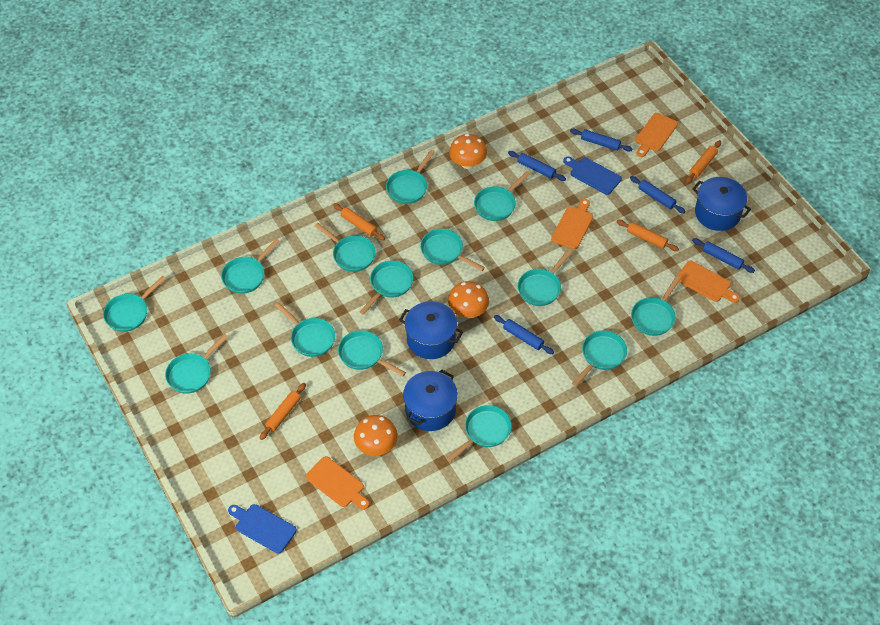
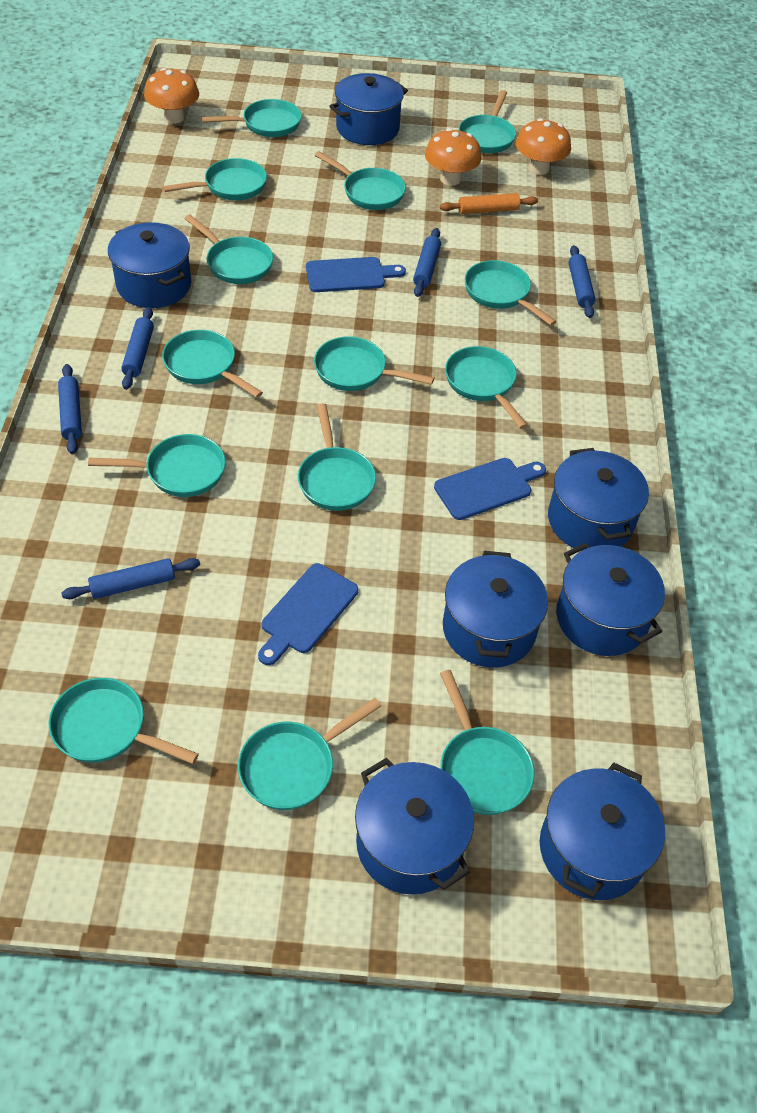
blue cutting board: [228,504,297,554] [563,157,622,195] = 2 -> [258,563,358,665] [306,257,406,292] [434,458,546,520] = 3
blue pot: [399,301,463,359] [403,369,458,431] [692,177,751,231] = 3 -> [108,222,191,308] [329,73,408,145] [355,758,474,895] [443,551,548,668] [540,763,665,900] [548,448,649,551] [556,543,665,656] = 7
orange cutting board: [306,456,369,510] [551,199,593,249] [635,113,678,157] [677,261,740,303] = 4 -> none = 0
orange rolling pin: [260,383,306,440] [333,203,385,241] [616,220,679,251] [686,140,721,183] = 4 -> [440,193,538,214] = 1

